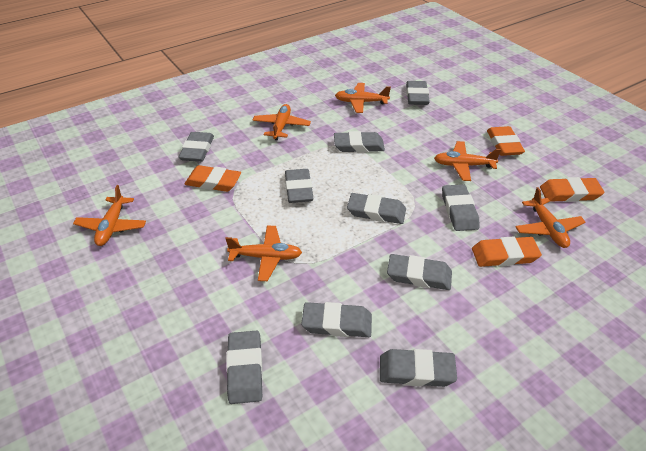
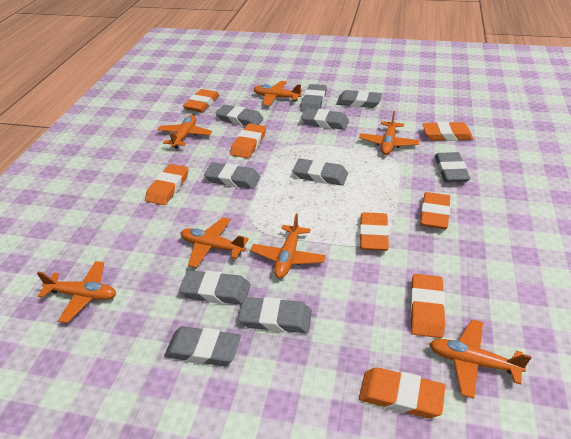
orange eraser: [184,165,241,192] [472,236,542,267] [487,126,525,156] [540,177,604,202] = 4 -> [145,164,189,205] [183,89,219,112] [230,124,266,158] [359,367,445,418] [360,212,389,251] [410,274,445,338] [420,192,450,229] [423,121,473,141] = 8
orange plane: [73,185,146,246] [225,226,302,281] [252,104,311,140] [335,83,391,113] [434,141,501,181] [515,187,586,248] = 6 -> [37,261,116,323] [157,115,212,149] [181,217,249,268] [250,214,326,278] [254,81,302,106] [359,111,419,155] [429,320,531,399] = 7

